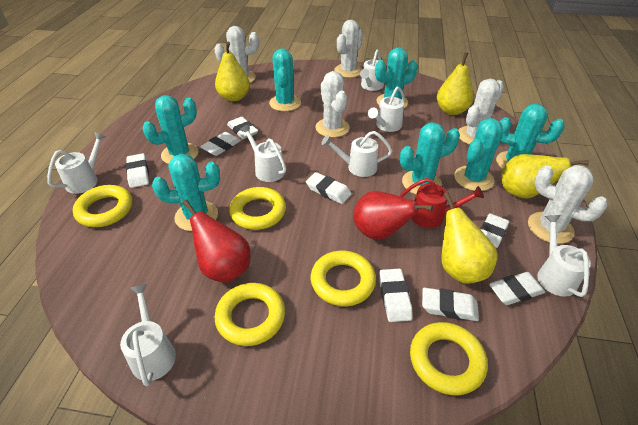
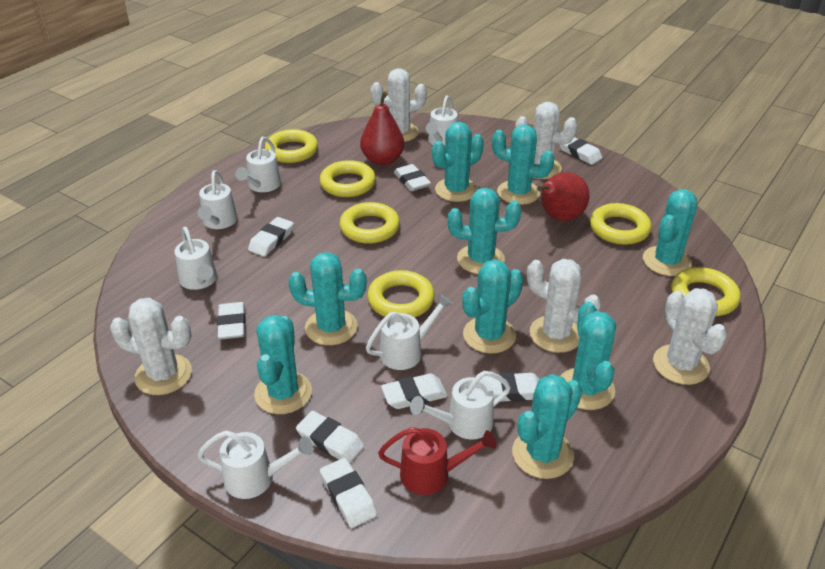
turquoise cactus: [142,95,198,164] [152,154,220,231] [269,48,301,112] [375,47,418,108] [400,123,460,195] [454,118,503,191] [496,104,565,169] = 7 -> [254,315,312,414] [288,252,367,345] [432,122,484,202] [448,188,521,274] [462,259,523,354] [492,125,555,205] [512,374,582,479] [561,302,616,410] [643,189,697,276] = 9
yellow pear: [215,42,250,102] [437,52,474,115] [442,192,497,284] [501,154,589,199] = 4 -> none = 0
yellow ring: [73,185,132,227] [215,283,285,346] [229,187,286,230] [311,251,376,306] [410,322,488,395] = 5 -> [265,129,318,163] [320,160,376,197] [339,202,400,244] [367,270,435,318] [590,203,652,245] [671,267,741,316] = 6

